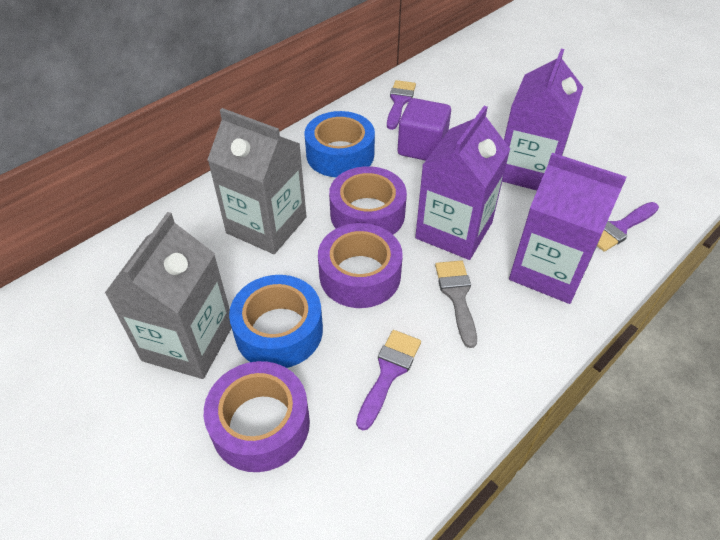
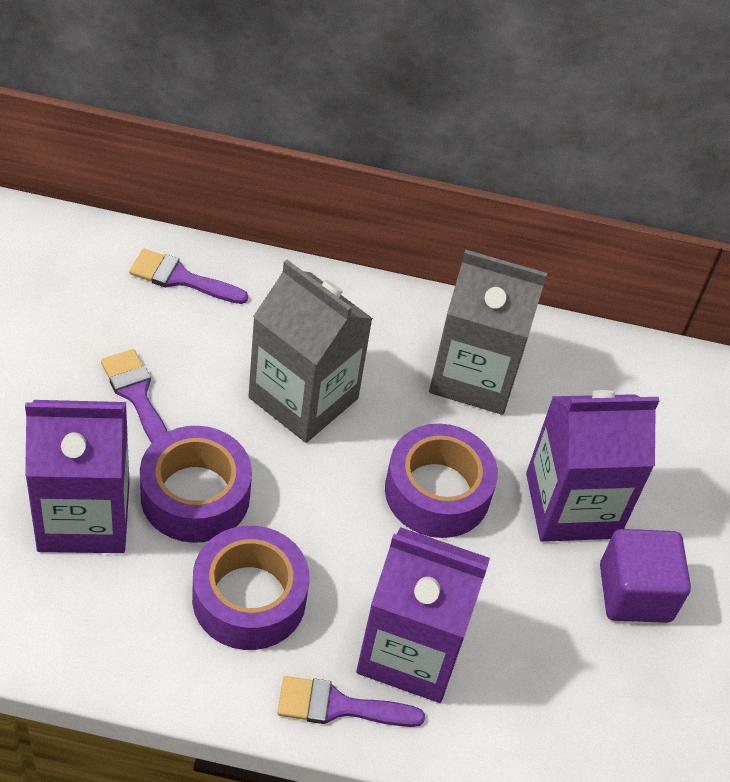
blue tape: [229,275,323,368] [305,111,375,177] = 2 -> none = 0
grey brush: [435,260,477,348] = 1 -> none = 0

